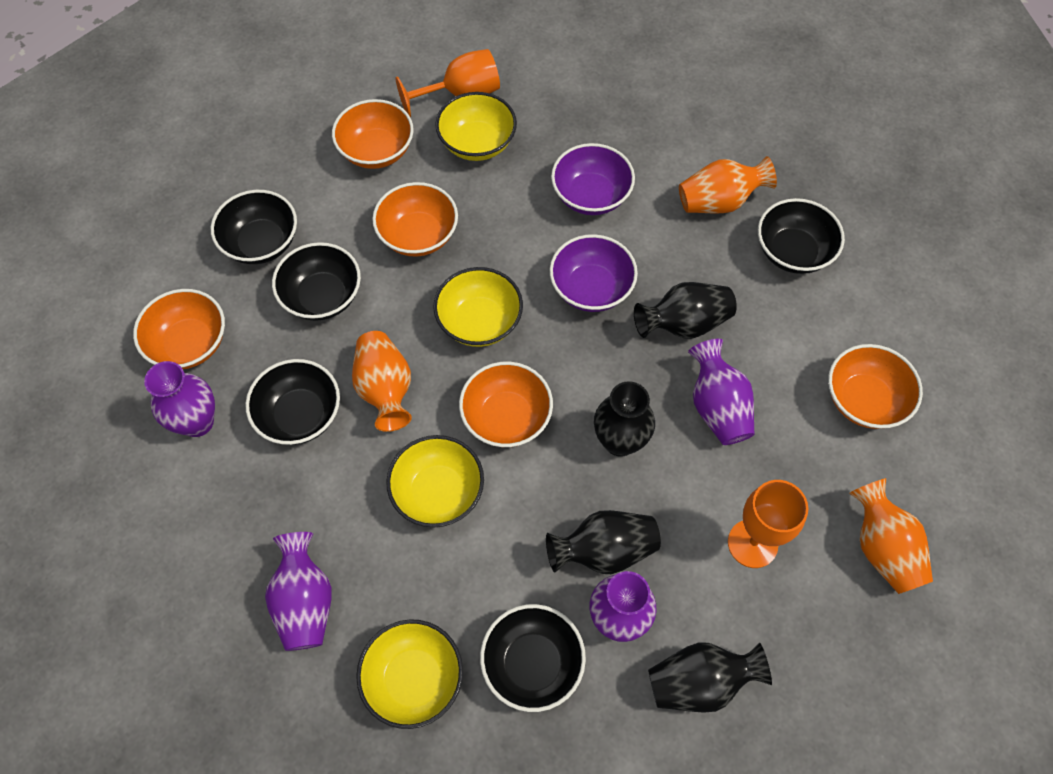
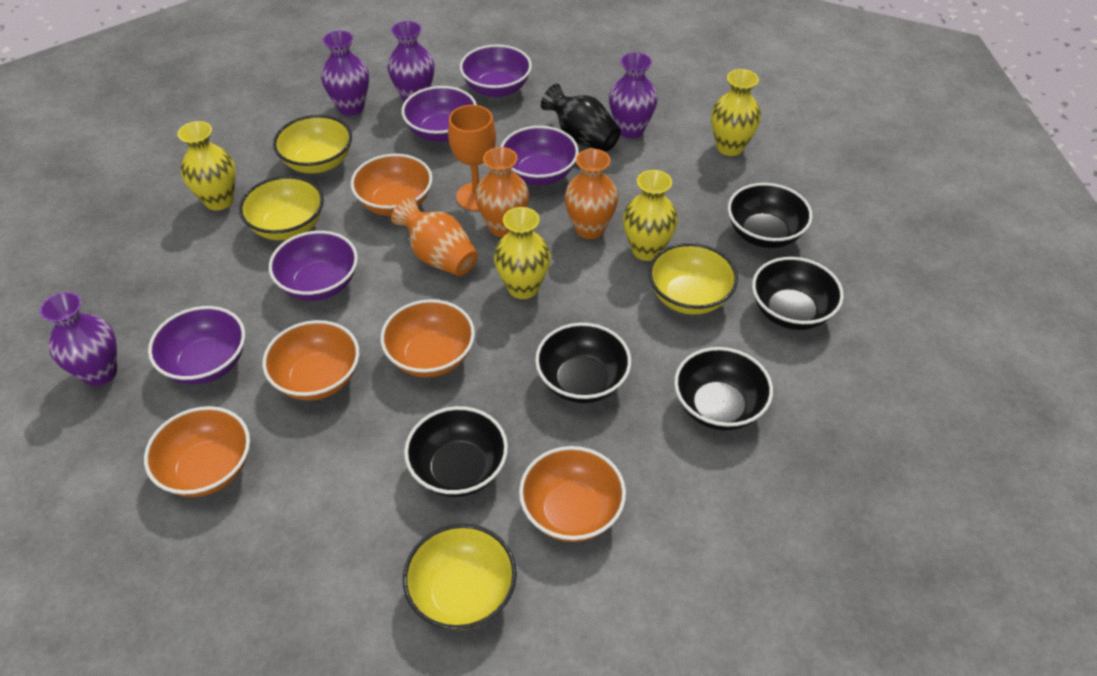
black vase: [546,510,661,574] [594,381,655,457] [634,282,737,339] [648,642,772,713] = 4 -> [541,84,621,152] = 1
orange goblet: [395,49,500,117] [728,480,808,568] = 2 -> [448,105,496,211] = 1
purple bowl: [550,234,638,312] [551,143,635,215] = 2 -> [148,306,245,385] [269,231,358,301] [402,86,477,142] [460,45,532,97] [501,126,579,185] = 5
yellow vase: none = 0 -> [177,121,236,210] [494,207,551,299] [623,170,678,261] [711,69,761,156] = 4

